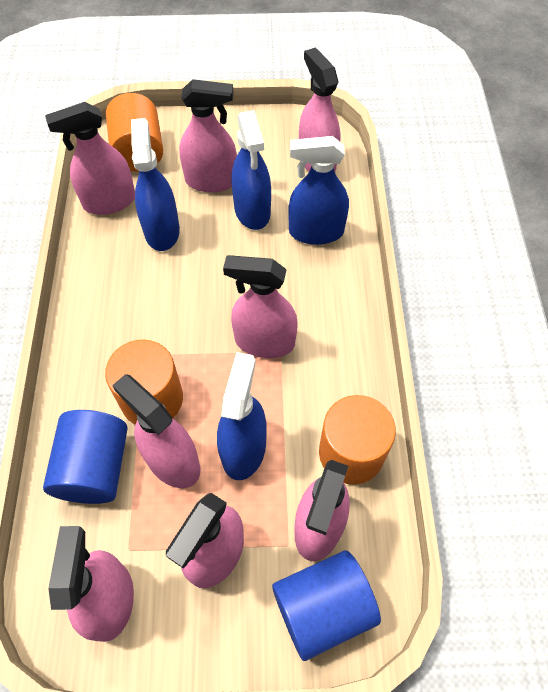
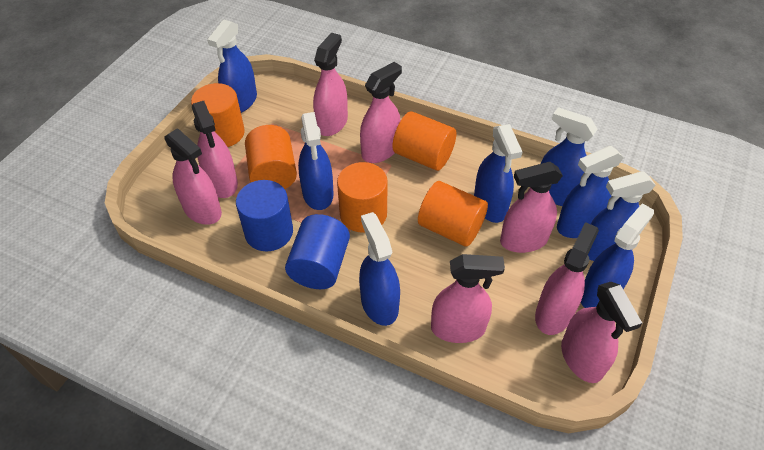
blue spray bottle: [131,118,180,251] [217,352,267,480] [232,110,271,230] [288,136,349,245] = 4 -> [207,19,257,113] [298,112,334,210] [359,212,400,326] [474,124,522,223] [541,107,597,206] [557,146,624,238] [581,203,654,308] [588,171,656,261] = 8
orange cylinder: [105,340,183,425] [106,93,163,172] [319,395,396,485] = 3 -> [191,83,245,147] [245,125,297,189] [337,162,388,233] [392,111,456,171] [418,181,488,247] = 5

